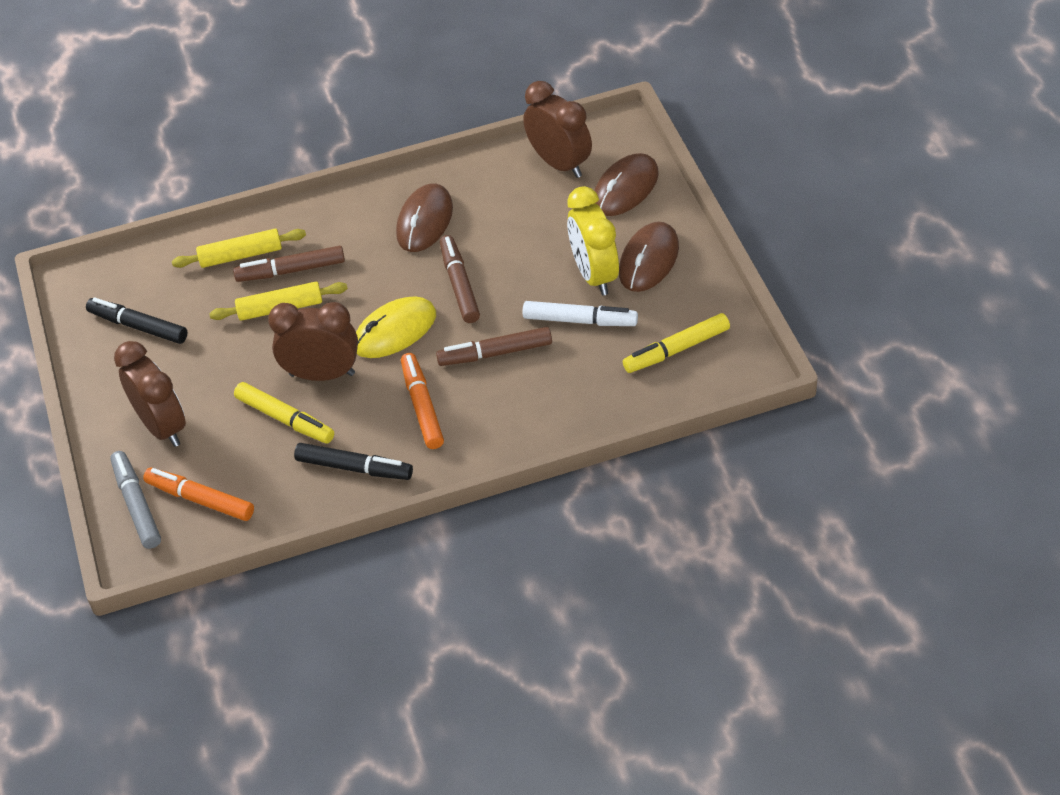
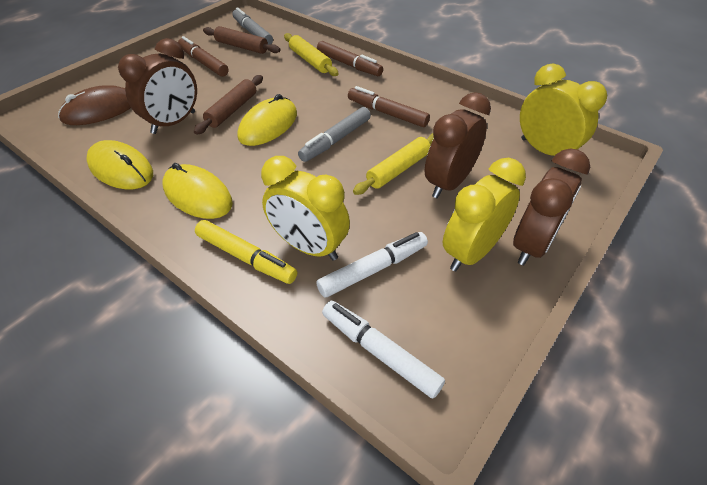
black marker: [86,297,188,344] [294,443,413,480] = 2 -> none = 0
brown mouse: [396,183,453,252] [594,153,659,216] [619,222,679,292] = 3 -> [58,85,131,125] = 1
brown rolling pin: none = 0 -> [194,75,263,135] [203,26,280,54] = 2
grey marker: [110,451,161,549] = 1 -> [232,7,273,45] [298,107,371,162] = 2
orange marker: [143,468,254,521] [401,353,444,449] = 2 -> none = 0
white marker: [523,301,638,326] = 1 -> [316,232,428,298] [322,301,445,399] = 2
yellow clock: [567,186,619,296] = 1 -> [261,156,350,261] [443,158,526,271] [520,63,607,156] = 3
yellow marker: [234,382,334,444] [623,313,730,373] = 2 -> [195,220,297,284] = 1
yellow mouse: [356,296,436,358] = 1 -> [86,140,153,189] [163,163,233,219] [238,94,297,146] = 3

